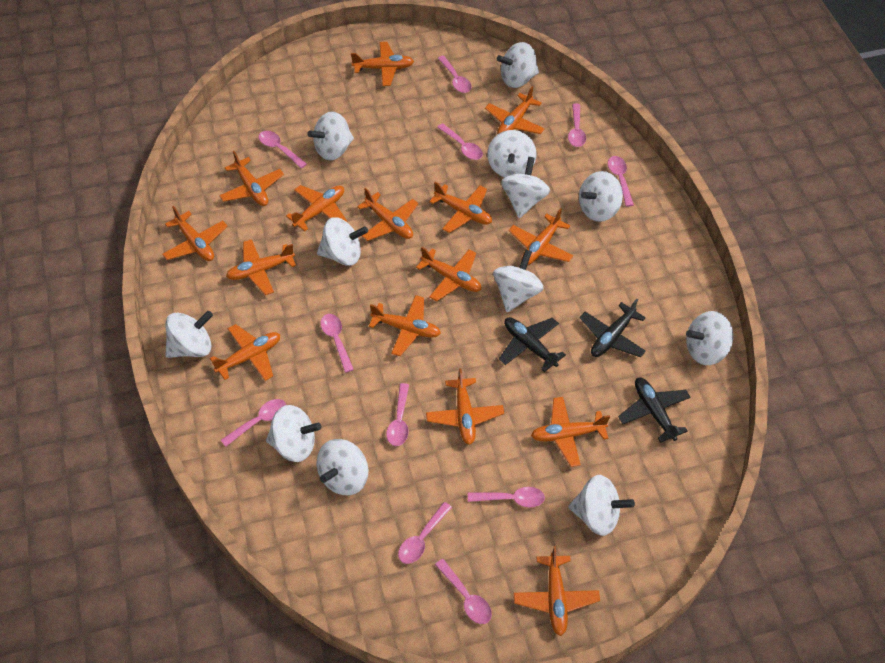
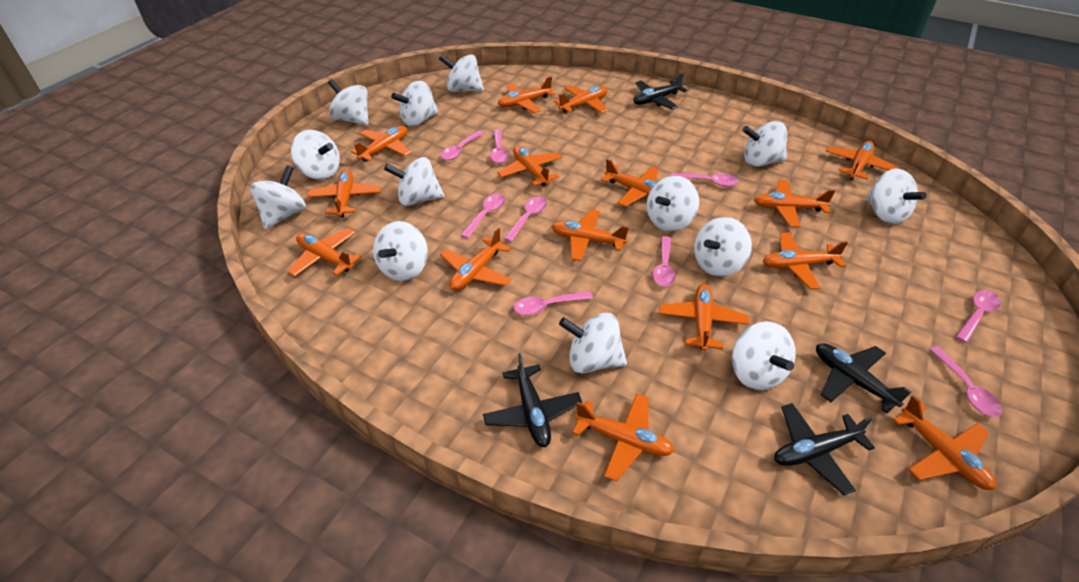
black plane: [499,317,566,372] [580,299,646,357] [618,378,691,443] = 3 -> [483,353,582,447] [633,73,687,109] [774,403,875,495] [816,343,911,413] = 4
pink spoon: [221,399,286,447] [259,131,307,169] [320,314,354,373] [386,383,409,446] [398,502,452,564] [435,559,492,624] [437,123,483,160] [438,56,471,93] [468,487,545,507] [568,103,586,147] [608,156,634,207] = 11 -> [440,130,484,160] [461,193,505,239] [490,129,509,163] [504,196,547,242] [514,291,593,315] [652,236,676,287] [671,173,739,187] [930,346,1002,417] [956,290,1001,343] = 9
white spinning top: [165,311,213,358] [266,405,321,462] [308,111,354,161] [317,217,368,266] [317,439,368,495] [487,130,536,178] [493,250,544,312] [497,42,539,88] [501,157,550,218] [568,475,635,536] [579,171,623,222] [686,311,733,365] = 12 -> [250,165,306,229] [291,130,340,180] [328,79,369,126] [373,221,428,281] [384,157,444,206] [391,81,438,127] [439,54,484,92] [559,313,627,374] [647,176,699,232] [694,217,752,277] [732,321,796,390] [742,121,787,167] [866,168,927,224] = 13

